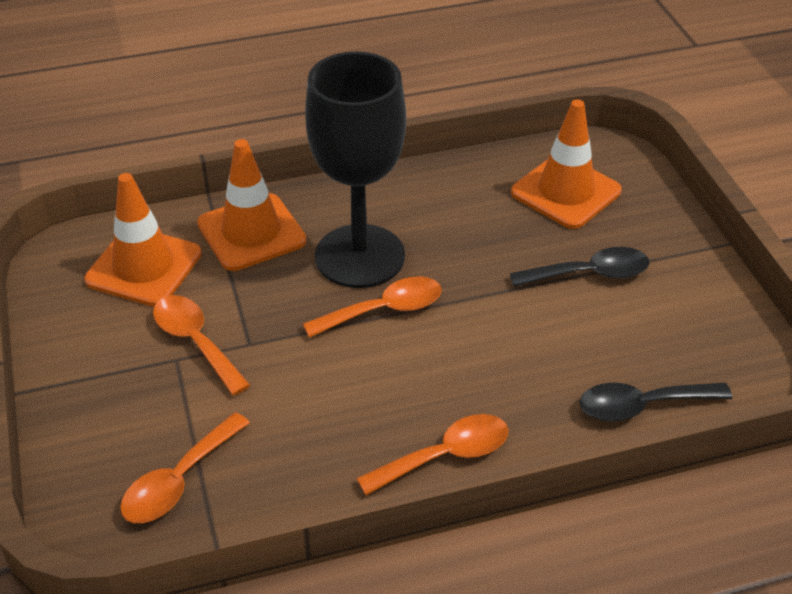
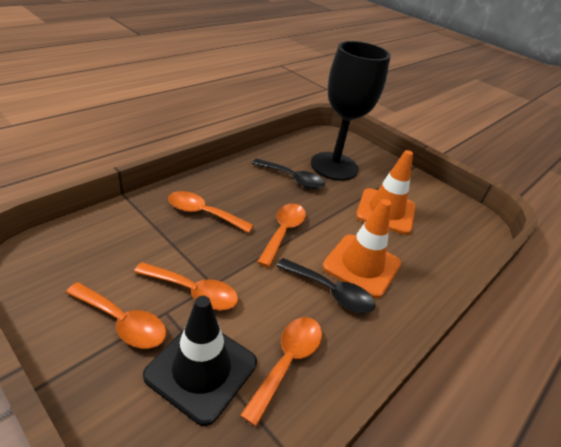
black traffic cone: none = 0 -> [143,296,257,426] = 1
orange spoon: [120,412,250,523] [153,295,250,396] [303,276,442,338] [356,414,509,495] = 4 -> [66,282,166,349] [134,262,238,310] [168,191,254,233] [240,317,322,427] [257,204,306,267] = 5
orange traffic cone: [84,173,202,307] [197,139,306,271] [511,100,622,229] = 3 -> [322,199,401,298] [356,150,415,235] = 2

